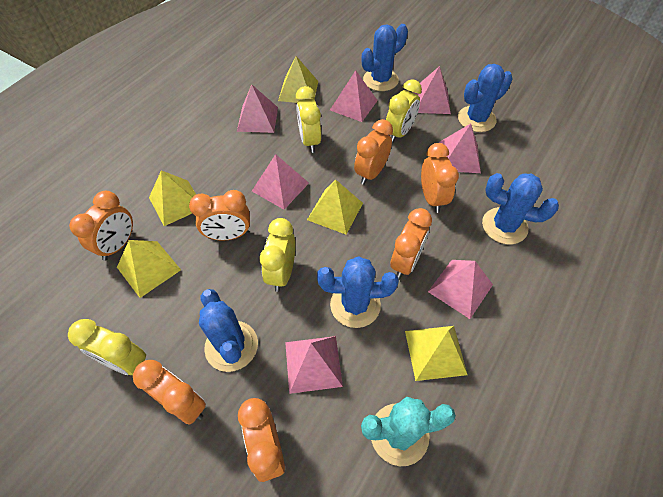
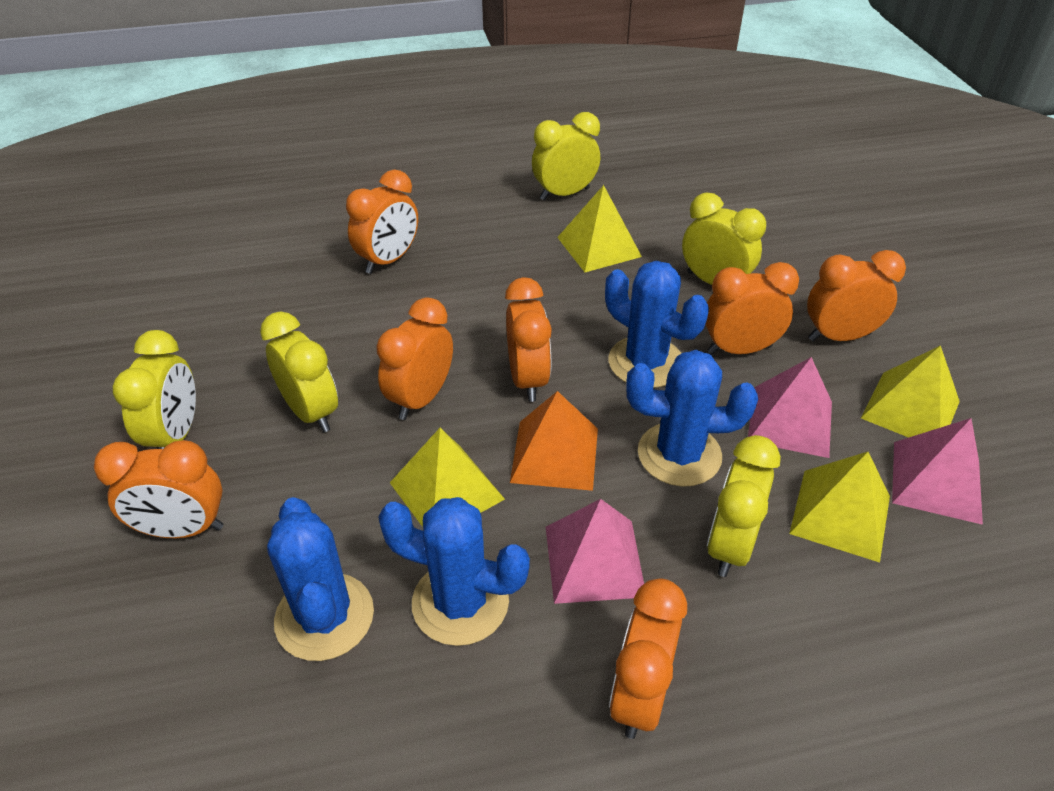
blue cactus: [199,289,258,372] [317,256,399,328] [362,24,408,91] [458,64,513,132] [482,173,559,244] = 5 -> [267,497,374,661] [378,497,530,646] [605,261,709,388] [626,350,758,487] = 4
orange pyramid: none = 0 -> [510,391,598,491] = 1
pink pyramid: [237,84,278,133] [252,154,309,210] [285,336,343,394] [330,70,378,122] [413,66,451,114] [428,260,493,319] [439,124,481,173] = 7 -> [546,499,644,604] [748,357,832,458] [892,418,983,525] = 3
turquoise cactus: [361,397,456,466] = 1 -> none = 0
yellow clock: [68,319,146,375] [260,218,295,292] [296,86,321,153] [386,79,422,143] = 4 -> [112,330,196,449] [260,311,338,432] [532,112,600,200] [682,192,766,285] [707,435,781,577] = 5
yellow pyramid: [117,240,181,298] [149,170,196,226] [278,56,318,103] [307,180,363,235] [405,326,467,381] = 5 -> [390,428,505,527] [557,185,642,272] [789,452,890,562] [861,345,960,438] = 4

